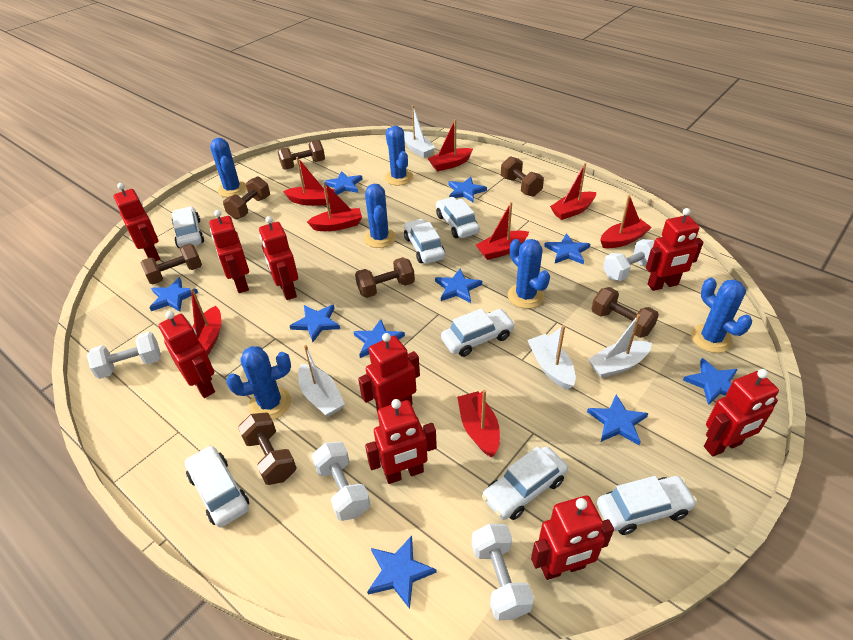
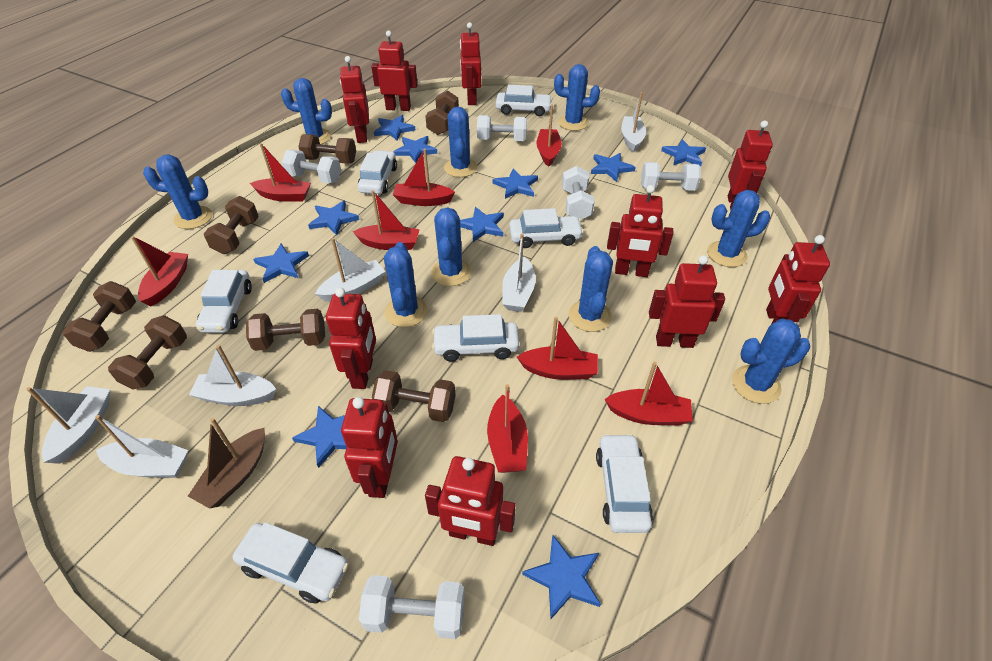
blue cactus: [210,138,247,197] [226,346,291,420] [364,184,396,248] [385,126,413,185] [508,239,550,309] [691,278,752,353] = 6 -> [143,154,212,229] [281,78,332,144] [384,242,428,327] [431,207,471,286] [444,107,477,177] [554,64,600,131] [568,246,613,332] [707,190,771,267] [732,319,810,404] = 9
brown boat: none = 0 -> [188,418,265,509] = 1
red robot: [114,183,160,261] [159,311,215,398] [209,210,249,293] [259,216,298,300] [358,333,420,412] [365,399,437,484] [531,495,614,580] [646,208,703,291] [704,369,779,457] = 9 -> [326,288,376,389] [340,56,369,143] [341,397,398,498] [371,31,418,111] [425,456,515,546] [460,22,481,105] [607,185,673,277] [649,255,725,348] [728,121,773,210] [766,235,830,323] = 10
white boat: [298,345,345,417] [404,105,436,158] [527,325,576,390] [588,314,652,378] = 4 -> [26,386,110,464] [95,415,188,478] [189,345,276,406] [315,238,386,302] [502,233,536,312] [621,92,646,152] = 6
white dumbbell: [87,332,161,379] [312,442,370,521] [472,524,534,621] [603,239,655,281] = 4 -> [281,150,341,183] [359,575,465,639] [477,115,527,141] [562,166,594,219] [641,162,701,191] = 5

